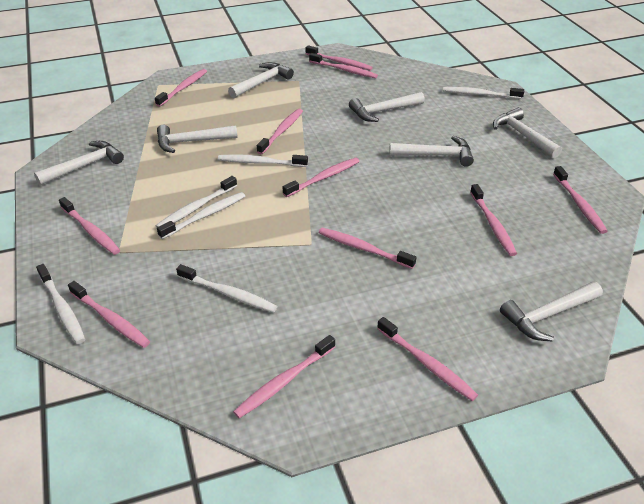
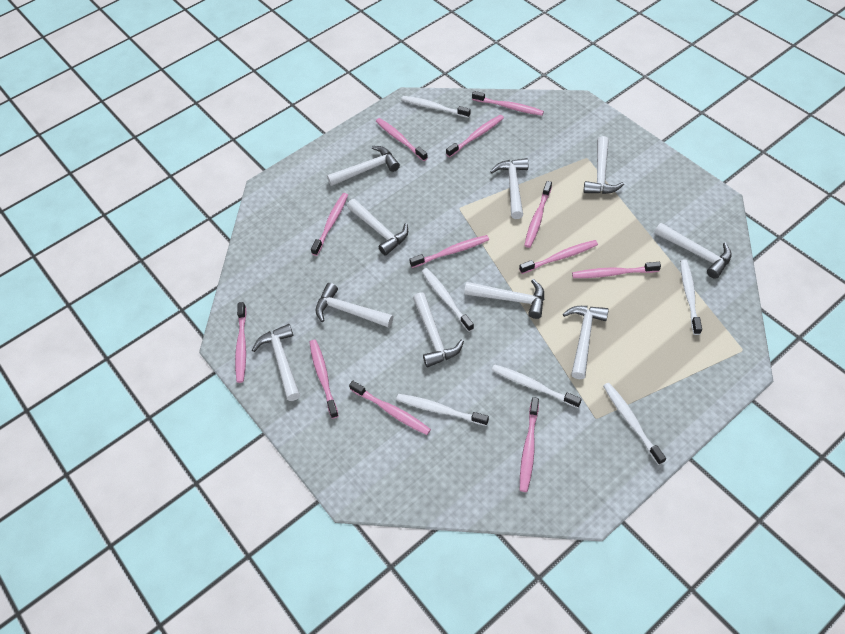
white hammer: [34,141,124,186] [157,125,238,153] [228,62,294,98] [349,92,425,122] [389,136,474,167] [493,108,562,158] [500,282,603,342] = 7 -> [252,324,300,401] [316,283,393,328] [327,146,400,186] [347,199,408,256] [413,292,464,367] [464,279,544,319] [490,158,528,219] [563,306,609,379] [583,136,624,194] [654,223,732,279] = 10

